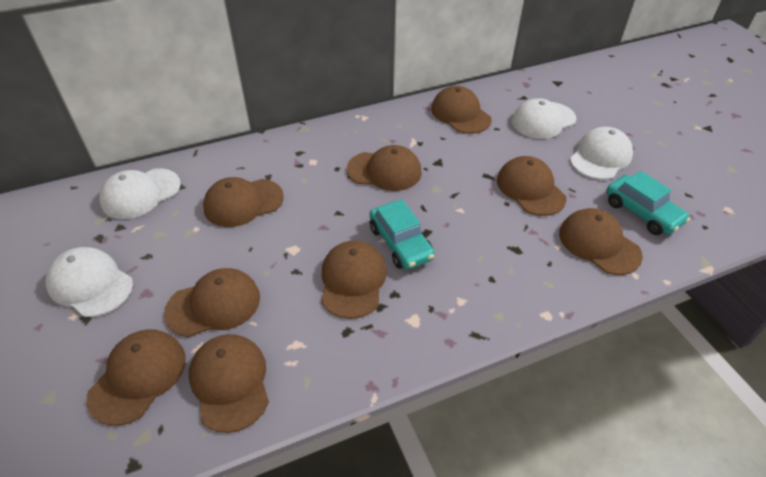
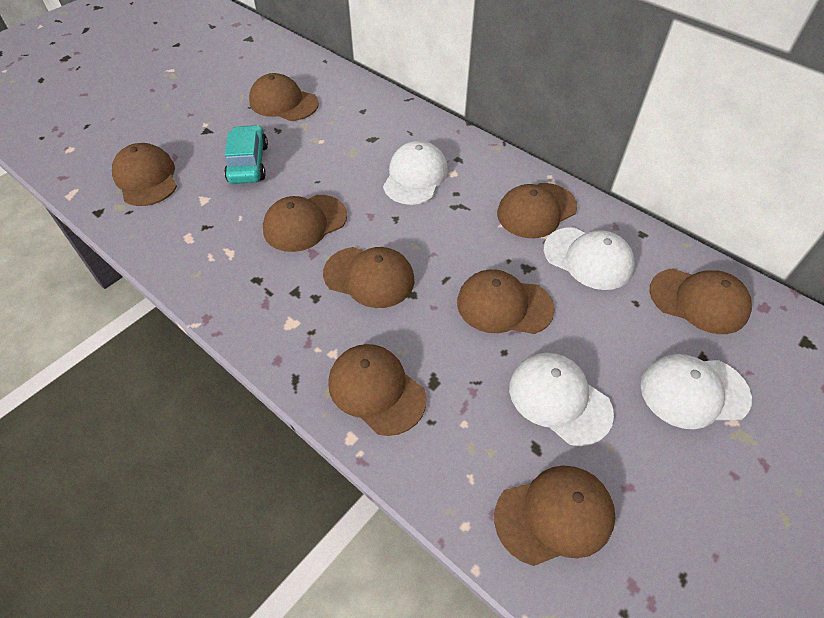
turquoise car: [369,199,435,270] [606,171,690,235] = 2 -> [224,125,268,184] = 1

